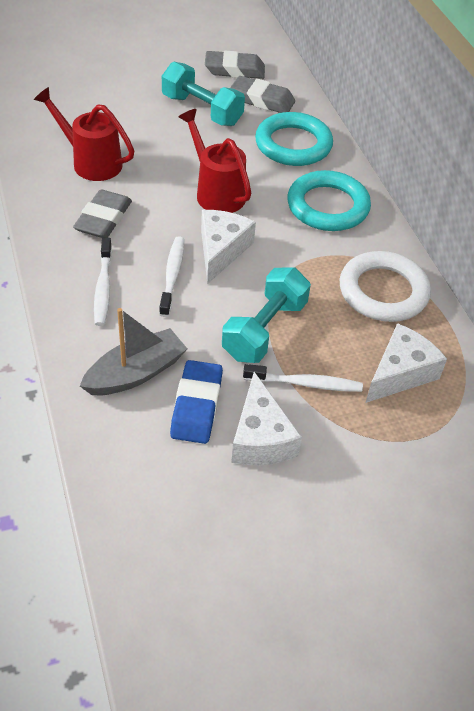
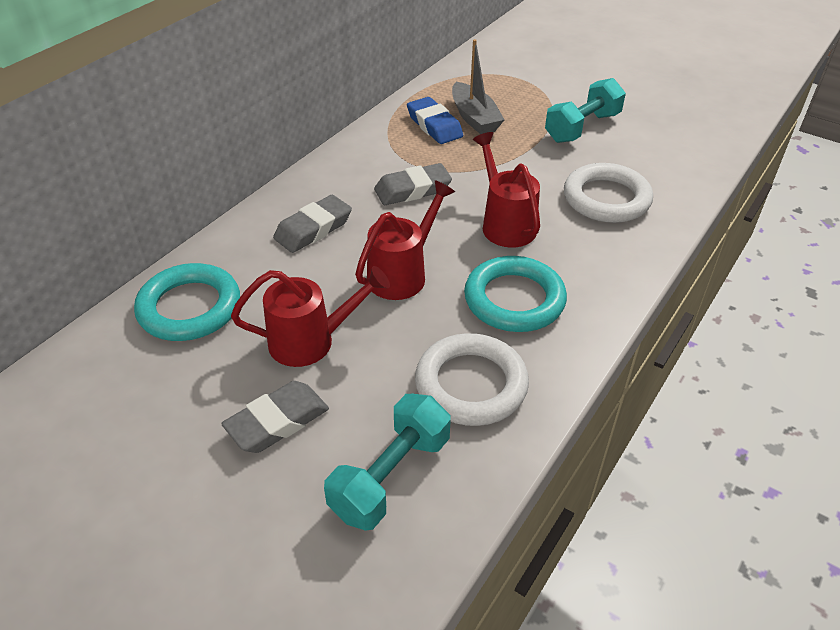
red watering can: [34,87,134,181] [179,109,251,213] = 2 -> [231,266,390,367] [355,180,455,300] [473,132,540,248] = 3
white cheese: [201,210,256,284] [231,372,302,465] [366,323,447,403] = 3 -> none = 0
white ring: [340,251,431,322] = 1 -> [415,333,529,426] [564,163,653,223] = 2
white toothbrush: [94,238,112,326] [159,236,184,317] [243,364,363,392] = 3 -> none = 0

